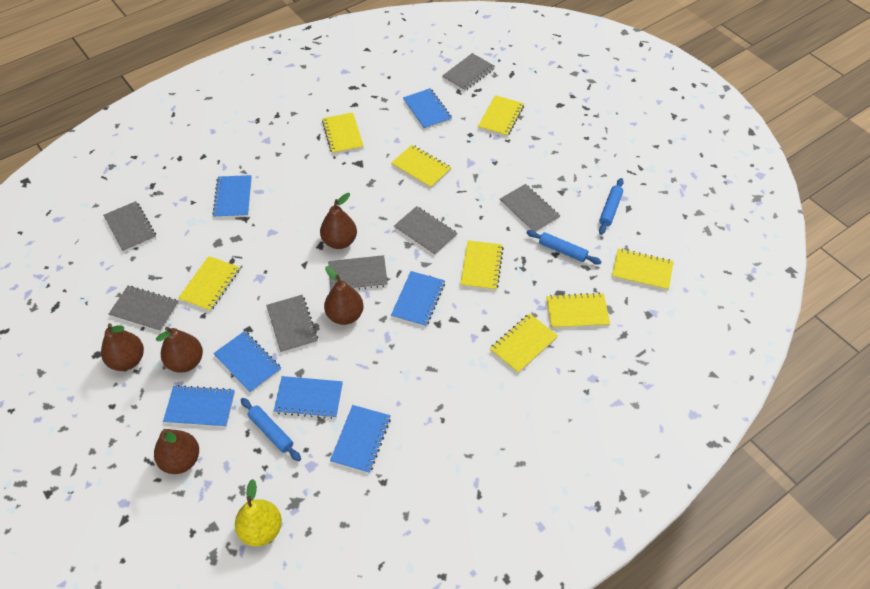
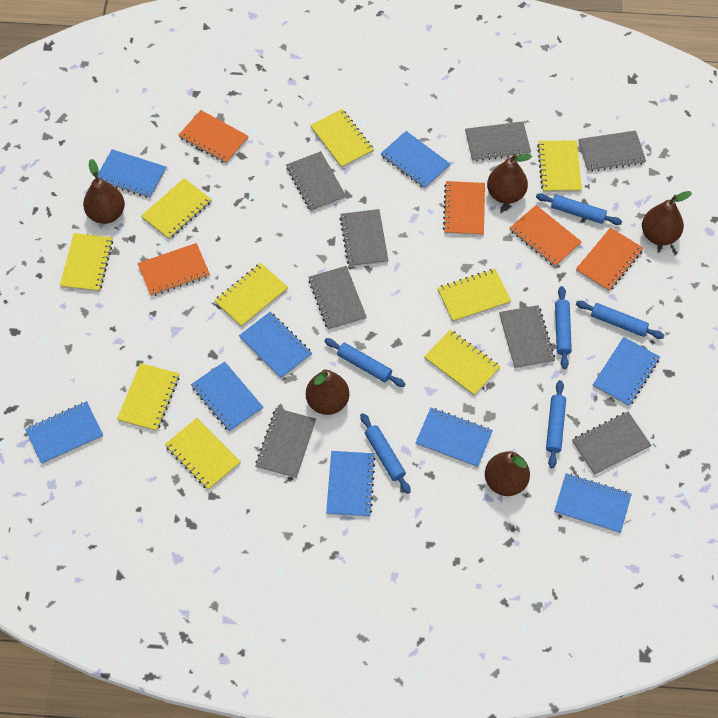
blue notebook: [163,385,235,427] [212,175,252,218] [213,331,281,393] [274,376,343,419] [330,405,391,474] [391,271,445,327] [403,88,452,130] = 7 -> [25,401,103,464] [95,149,166,198] [191,361,263,432] [239,312,312,379] [326,451,376,517] [381,131,451,189] [415,408,493,468] [554,473,632,533] [593,337,660,407] = 9
blue rolling pin: [241,398,301,461] [526,230,602,264] [599,178,624,235] = 3 -> [324,338,405,387] [360,413,411,494] [536,193,622,225] [546,380,566,468] [555,286,572,369] [576,301,665,339] = 6
grey notebook: [103,201,156,252] [108,286,179,332] [266,295,318,353] [328,255,388,290] [394,206,458,256] [442,53,495,92] [500,184,560,232] = 7 -> [255,408,316,478] [286,151,346,212] [308,266,367,330] [340,209,389,267] [465,121,531,162] [499,305,555,369] [572,412,651,475] [578,131,646,172] = 8
orange notebook: none = 0 -> [138,243,210,297] [178,110,249,164] [443,181,485,236] [510,205,582,267] [576,227,644,292] = 5
yellow notebook: [178,256,240,312] [322,112,364,154] [391,145,451,189] [460,240,504,291] [478,95,524,137] [490,313,558,373] [546,293,610,329] [612,248,674,291] = 8 -> [60,233,113,292] [117,363,179,431] [141,178,212,239] [165,418,241,490] [214,263,288,327] [310,109,374,168] [424,330,501,396] [437,269,511,322] [537,140,582,192] = 9
yellow pear: [235,479,282,546] = 1 -> none = 0

